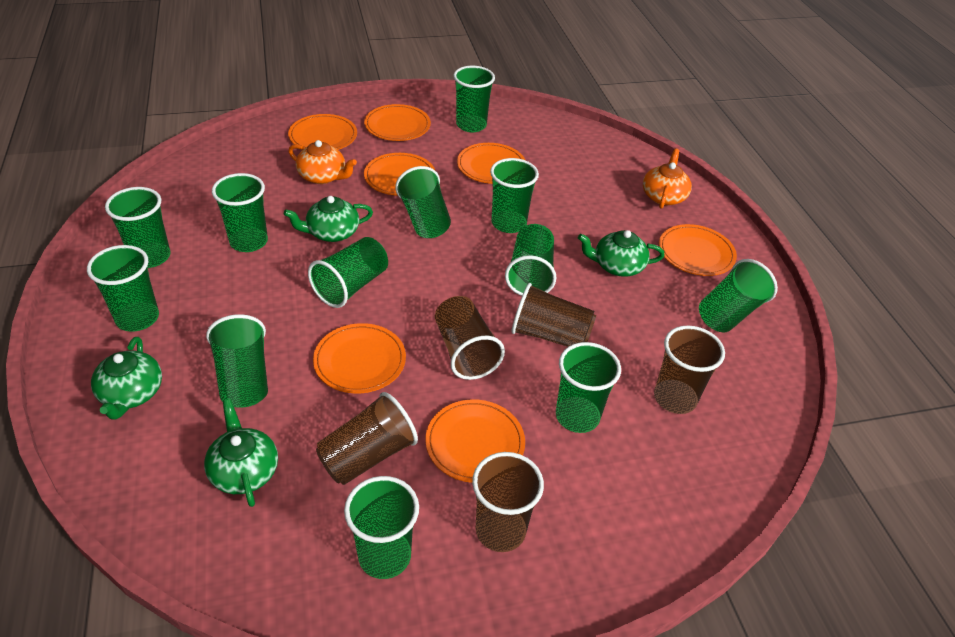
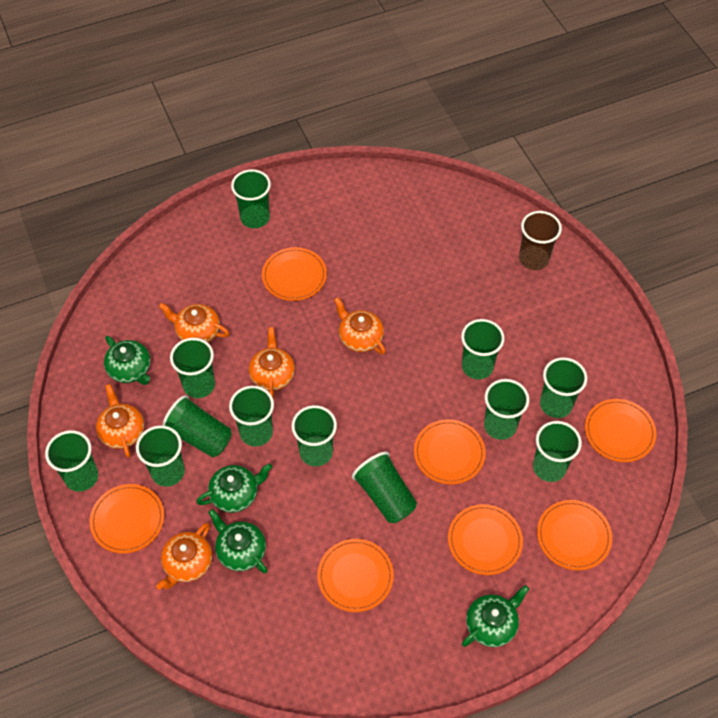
brown cup: [316,392,418,485] [435,296,505,380] [472,452,544,552] [511,283,596,347] [654,326,725,414] = 5 -> [519,211,562,270] = 1
orange teapot: [288,140,357,184] [643,149,692,209] = 2 -> [96,384,144,458] [156,523,212,590] [159,303,229,342] [249,327,295,399] [334,297,386,354] = 5

